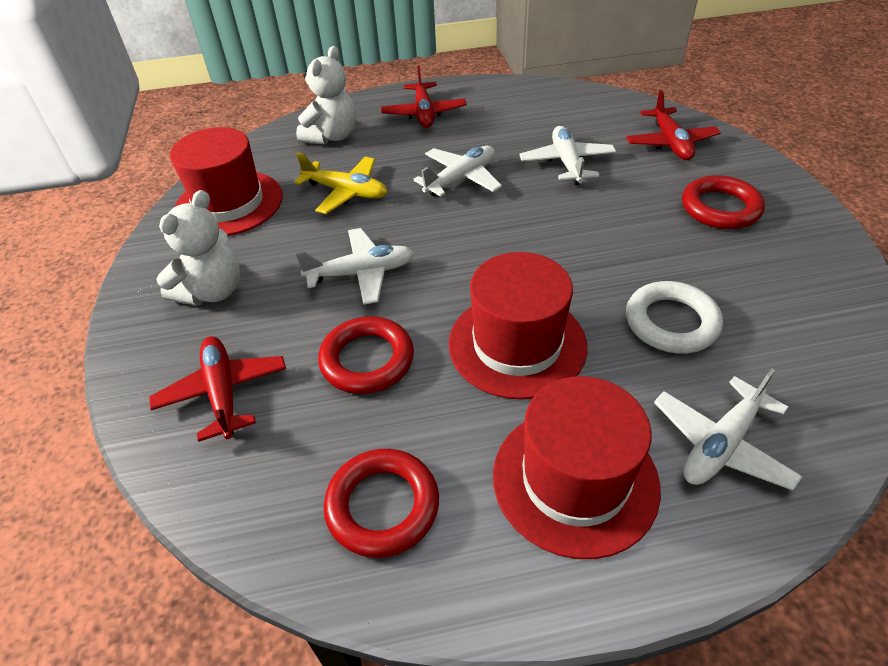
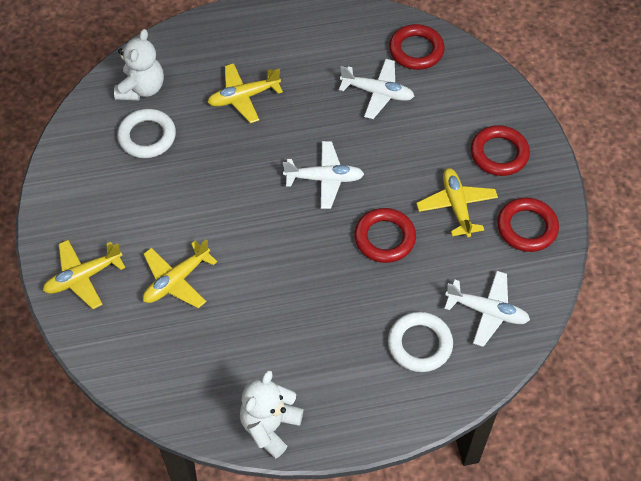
red hat: [170,127,283,236] [448,252,587,400] [493,376,661,559] = 3 -> none = 0
red plane: [149,336,286,442] [381,65,467,128] [626,90,721,160] = 3 -> none = 0
red ring: [318,317,414,394] [324,449,439,558] [682,175,765,229] = 3 -> [354,208,416,263] [389,24,445,70] [471,125,530,176] [497,198,559,252] = 4
white plane: [296,228,414,305] [413,146,502,197] [519,126,616,185] [654,369,803,491] = 4 -> [283,141,364,209] [339,59,414,119] [444,271,530,347] = 3
white ring: [626,281,723,354] = 1 -> [117,109,176,158] [388,312,453,372] = 2
yellow plane: [294,152,387,214] = 1 -> [43,240,125,309] [143,239,217,308] [207,63,283,123] [416,168,498,237] = 4

